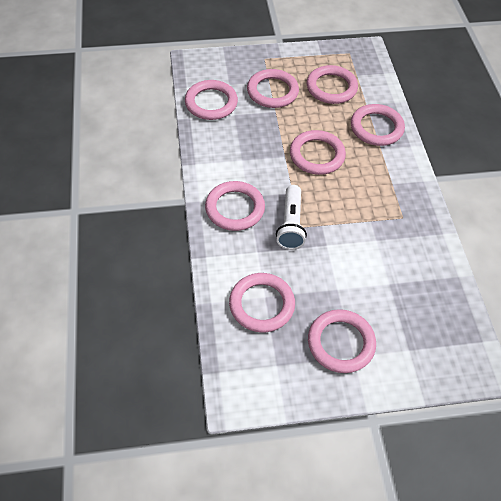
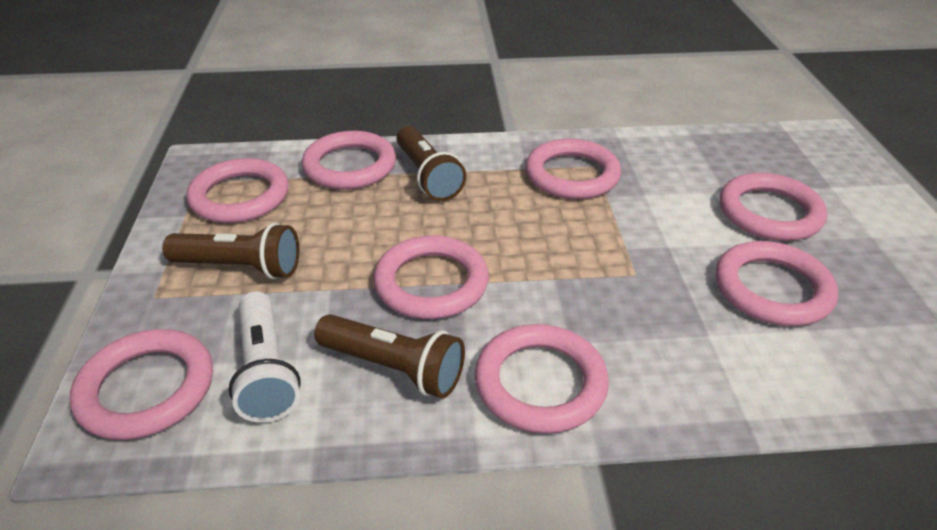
brown flashlight: none = 0 -> [162,223,299,279] [314,314,465,398] [396,126,466,201] = 3

